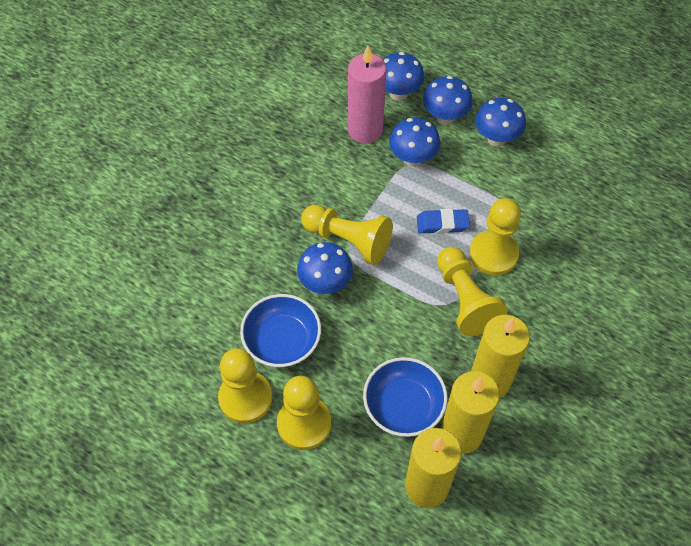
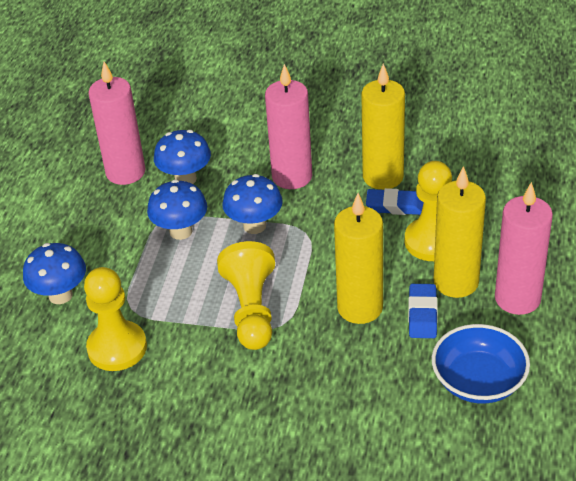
blue bowl: [240,294,321,367] [363,357,447,437] = 2 -> [432,324,530,404] = 1
blue eraser: [417,209,470,234] = 1 -> [366,188,424,215] [408,284,438,338] = 2
blue mushroom: [297,242,353,294] [383,52,425,101] [389,118,440,167] [423,76,473,125] [475,98,526,147] = 5 -> [23,243,86,304] [147,180,207,240] [154,130,211,184] [222,174,283,234] = 4
pink candle: [348,46,387,144] = 1 -> [88,62,146,185] [265,64,312,189] [495,182,553,315] = 3
yellow pawn: [218,348,272,423] [277,376,331,450] [301,205,393,265] [437,247,508,336] [469,198,521,276] = 5 -> [84,267,147,371] [217,241,275,350] [405,161,452,261] = 3

